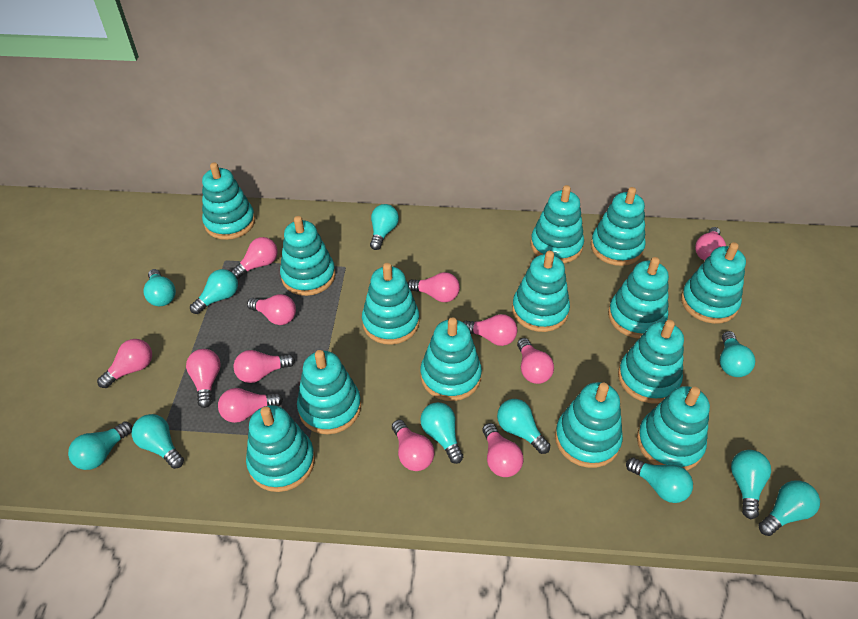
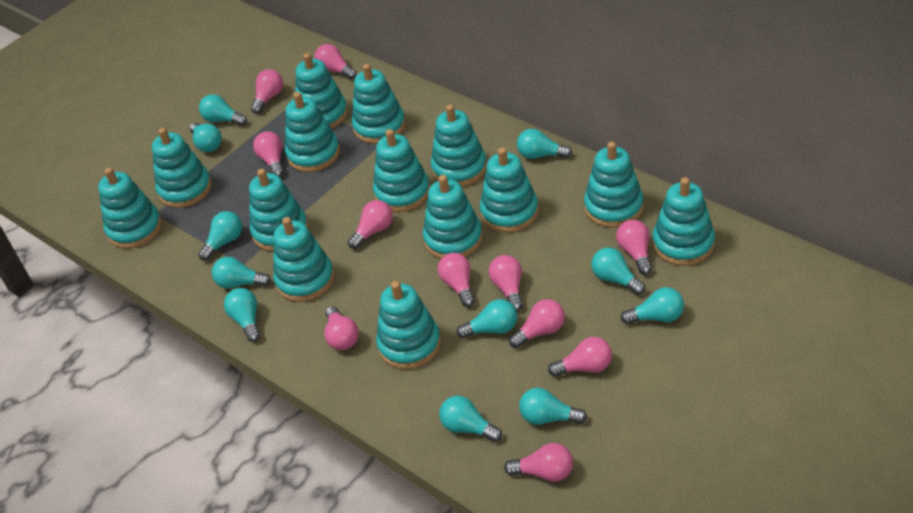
pink light bulb: [97,339,152,388] [186,349,221,408] [218,388,283,423] [231,237,278,279] [233,350,295,383] [247,294,296,325] [392,420,434,471] [408,272,460,302] [463,314,517,346] [482,423,524,477] [517,338,554,384] [695,227,726,261] = 12 -> [251,69,283,114] [253,131,284,177] [314,44,356,79] [324,306,359,350] [348,200,393,249] [438,253,475,307] [489,255,523,311] [504,443,573,482] [509,299,565,348] [548,337,612,377] [616,220,652,275] = 11

